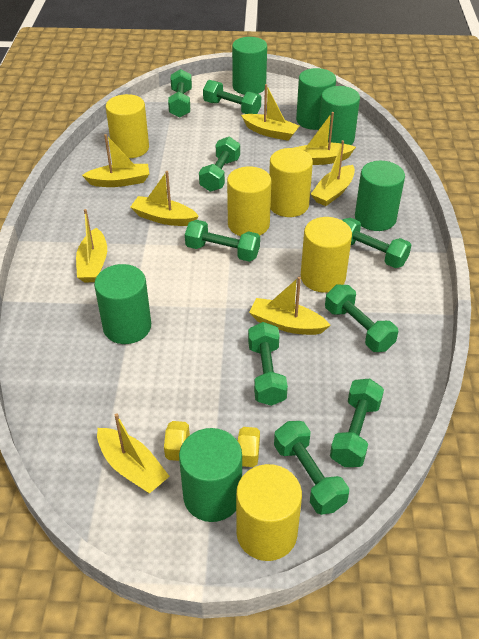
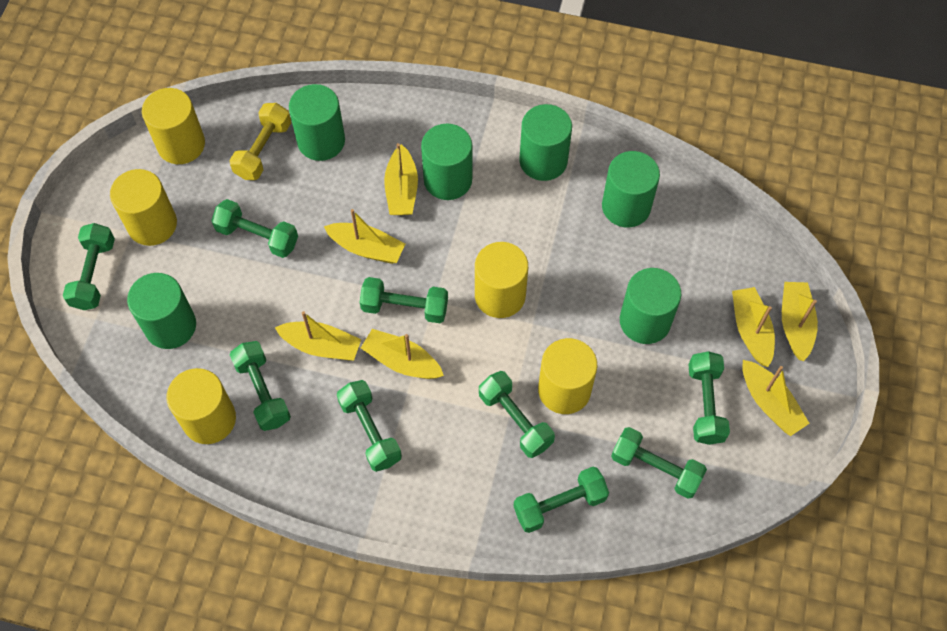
yellow boat: [76,209,107,282] [82,134,149,187] [97,413,170,494] [130,171,199,226] [241,84,299,141] [249,277,331,335] [294,112,356,165] [311,140,355,206] = 8 -> [275,311,361,361] [324,209,405,264] [361,329,444,379] [384,143,418,215] [732,287,775,367] [742,360,810,436] [782,282,818,361] = 7

